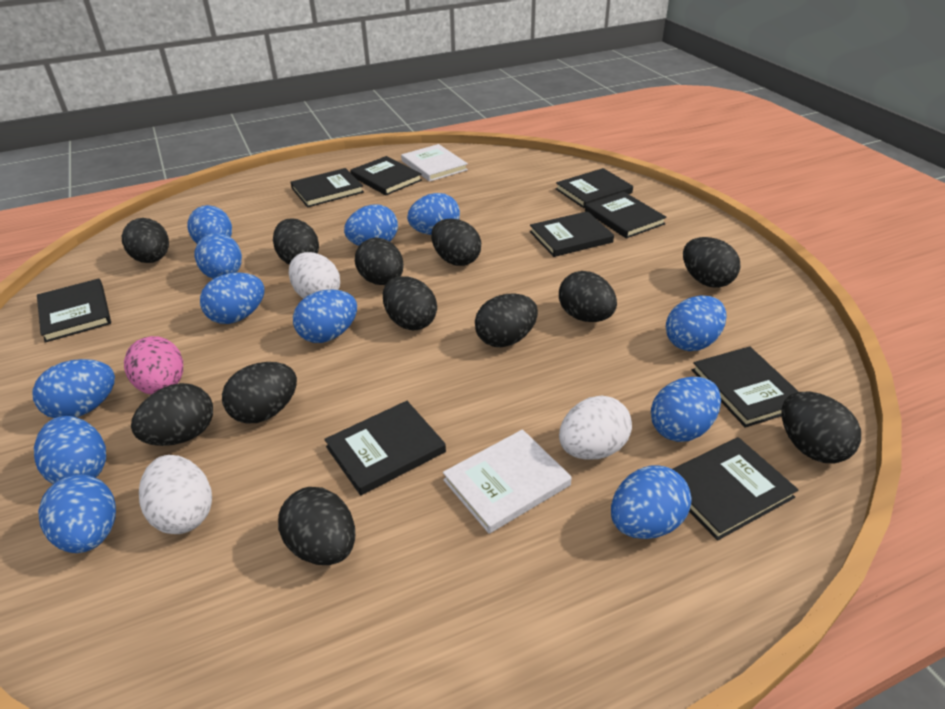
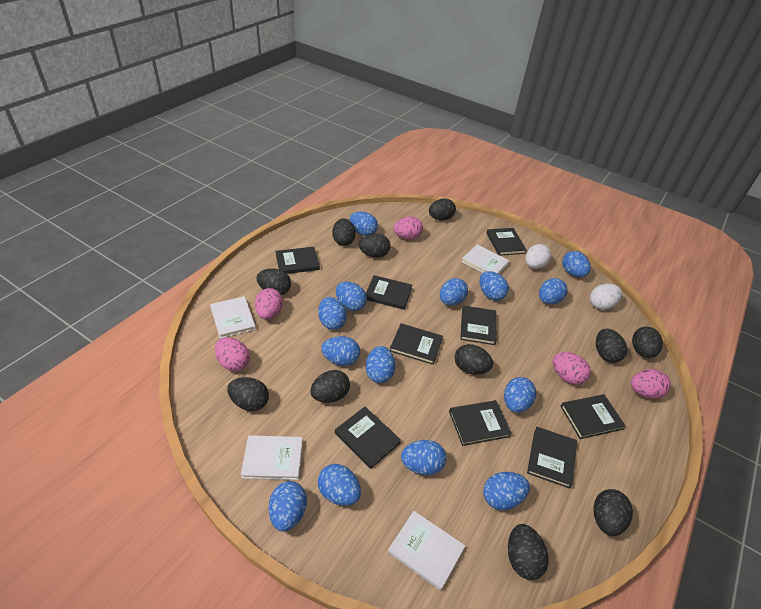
black egg: [122,218,169,263] [131,383,213,446] [222,362,297,424] [273,218,319,265] [278,487,355,565] [355,238,404,285] [383,276,437,330] [431,219,481,266] [475,293,538,347] [559,271,617,322] [683,237,740,288] [781,392,861,463] = 12 -> [227,377,269,411] [256,268,291,295] [310,370,350,403] [332,218,356,246] [359,234,390,257] [429,198,456,220] [455,344,493,374] [508,524,549,580] [593,489,633,536] [596,329,627,363] [632,327,663,358] = 11
blue egg: [33,359,115,418] [34,416,106,484] [38,474,116,553] [187,205,232,243] [195,233,242,279] [200,272,265,324] [293,289,357,343] [344,204,398,246] [407,193,460,235] [611,465,691,539] [651,377,721,442] [666,295,727,351] = 12 -> [269,481,307,532] [318,297,347,330] [318,464,361,506] [321,336,360,366] [336,281,367,311] [350,212,378,236] [366,346,395,383] [401,440,447,475] [440,278,468,306] [479,271,509,300] [483,472,530,510] [504,377,536,413] [539,278,568,304] [562,251,591,277] = 14
pink egg: [124,336,183,395] = 1 -> [215,337,250,372] [255,288,283,319] [393,216,423,239] [553,352,591,385] [631,369,671,399] = 5
white book: [401,144,468,182] [443,429,572,534] = 2 -> [210,296,256,339] [241,435,303,480] [388,511,465,590] [461,244,510,274] = 4
white egg: [139,455,212,534] [289,252,340,299] [559,396,632,460] = 3 -> [525,244,551,269] [590,284,622,310] = 2

